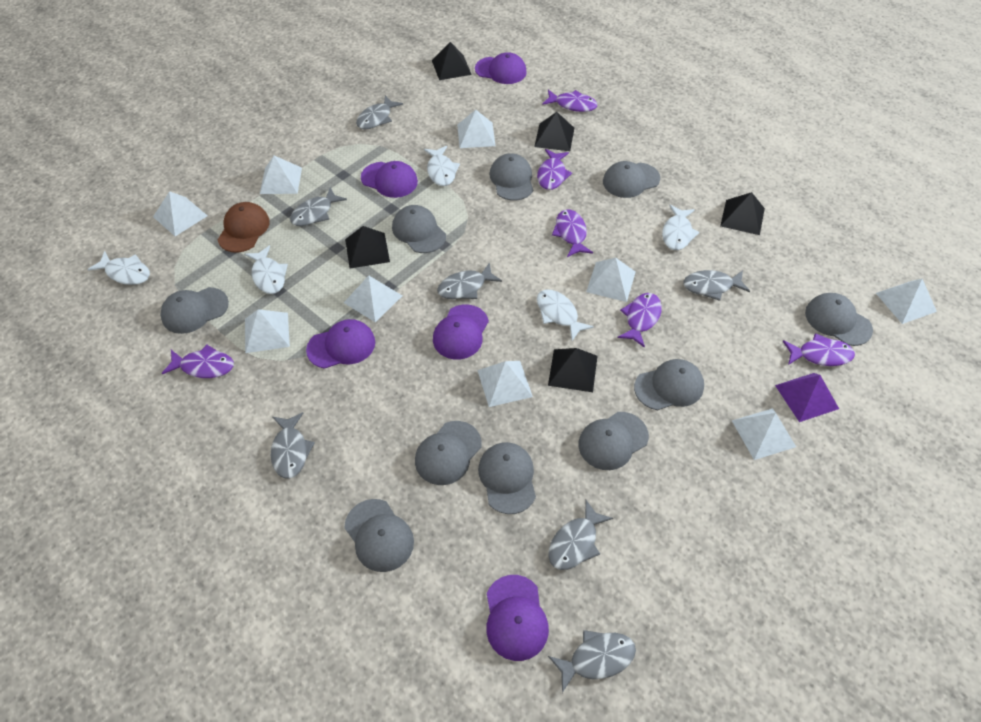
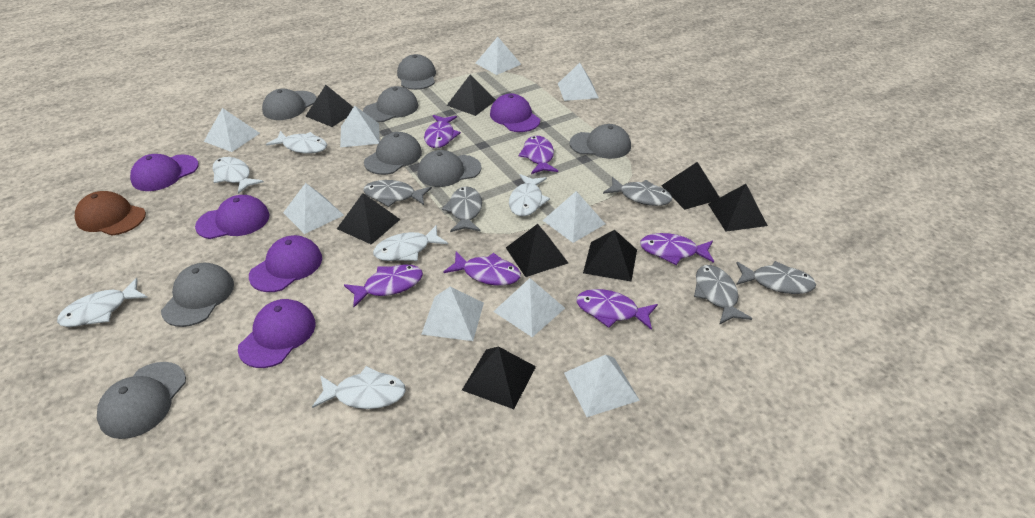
black pyramid: [345,226,390,268] [432,42,472,80] [534,112,574,151] [548,348,598,392] [720,192,765,235] = 5 -> [306,85,353,127] [337,193,400,245] [447,74,496,116] [462,346,536,409] [506,224,568,277] [583,230,637,281] [661,162,720,210] [708,184,768,232] = 8
grey cap: [160,287,229,334] [344,499,414,572] [392,205,446,253] [415,421,482,485] [478,442,536,514] [490,153,533,201] [579,412,649,470] [603,161,660,198] [634,359,704,410] [805,293,873,346] = 10 -> [97,362,186,439] [161,263,234,327] [262,88,317,120] [363,86,418,122] [364,132,422,175] [397,54,436,90] [417,150,481,187] [569,124,631,159] = 8
grey fish: [271,412,315,479] [290,187,347,226] [356,95,403,129] [437,262,502,299] [548,500,613,570] [548,630,636,693] [683,270,750,301] = 7 -> [363,180,432,207] [442,186,482,232] [603,177,672,206] [694,265,752,325] [736,261,816,294] = 5
purple pyramid: [775,373,839,422] = 1 -> none = 0
white fish: [87,251,150,285] [244,245,288,294] [424,146,460,186] [537,290,594,341] [662,205,700,250] = 5 -> [57,278,148,327] [212,157,264,194] [266,131,327,154] [312,366,406,409] [373,225,448,261] [509,174,550,216] = 6

